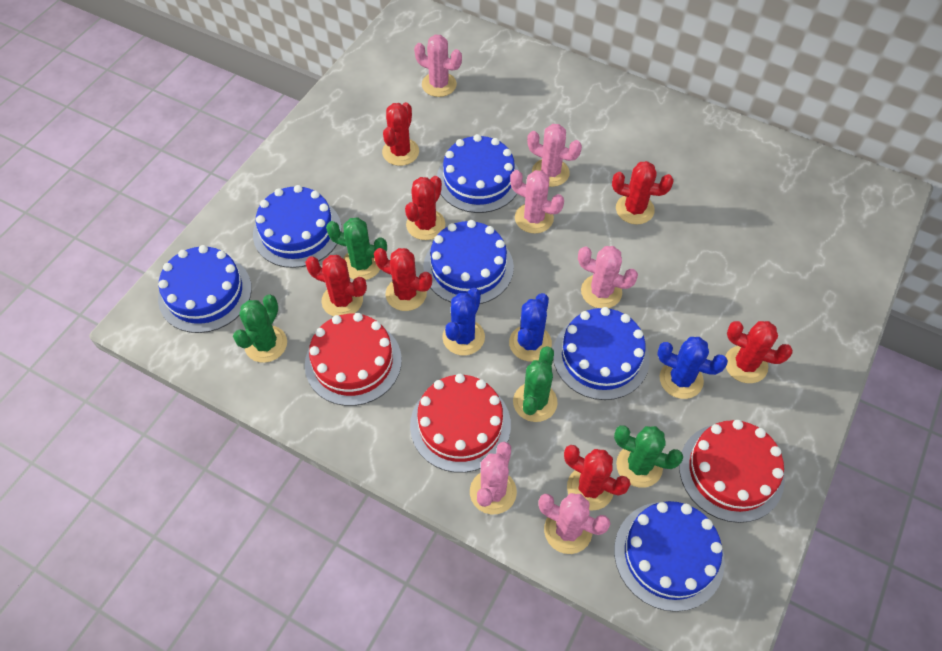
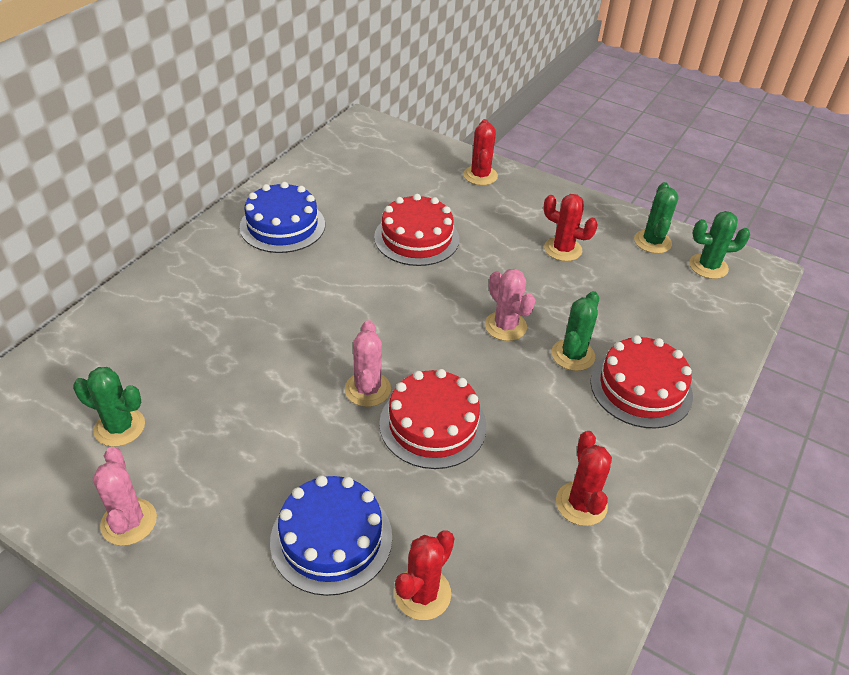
blue cactus: [442,288,485,356] [509,293,552,361] [657,337,728,399] = 3 -> none = 0
blue cake: [158,245,252,333] [253,185,341,268] [423,220,514,304] [437,134,519,213] [553,307,649,400] [614,501,725,612] = 6 -> [240,182,325,253] [270,475,392,596] = 2
pink cactus: [414,35,462,97] [470,442,517,514] [510,170,564,234] [527,124,582,187] [538,493,611,554] [578,246,638,308] = 6 -> [93,447,157,546] [345,320,391,407] [485,269,535,341] = 3
red cactus: [305,255,367,317] [374,248,432,311] [382,102,419,166] [405,176,445,240] [564,445,631,511] [612,161,674,224] [725,321,793,383] = 7 -> [394,530,455,620] [463,119,498,185] [543,194,598,261] [556,431,612,526] = 4

